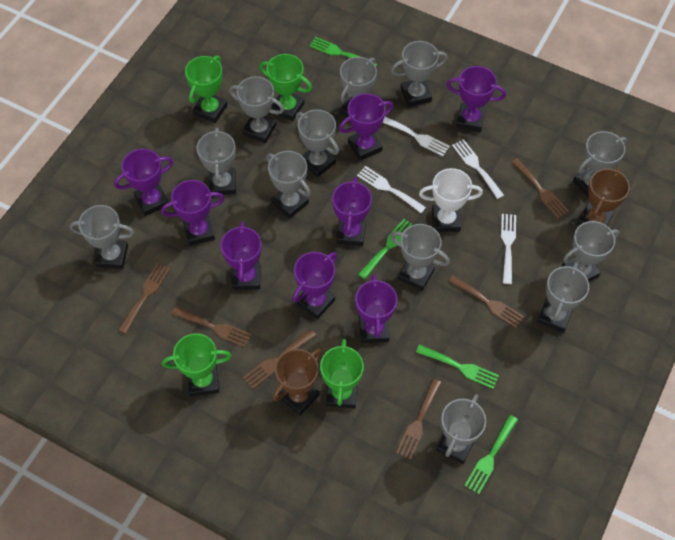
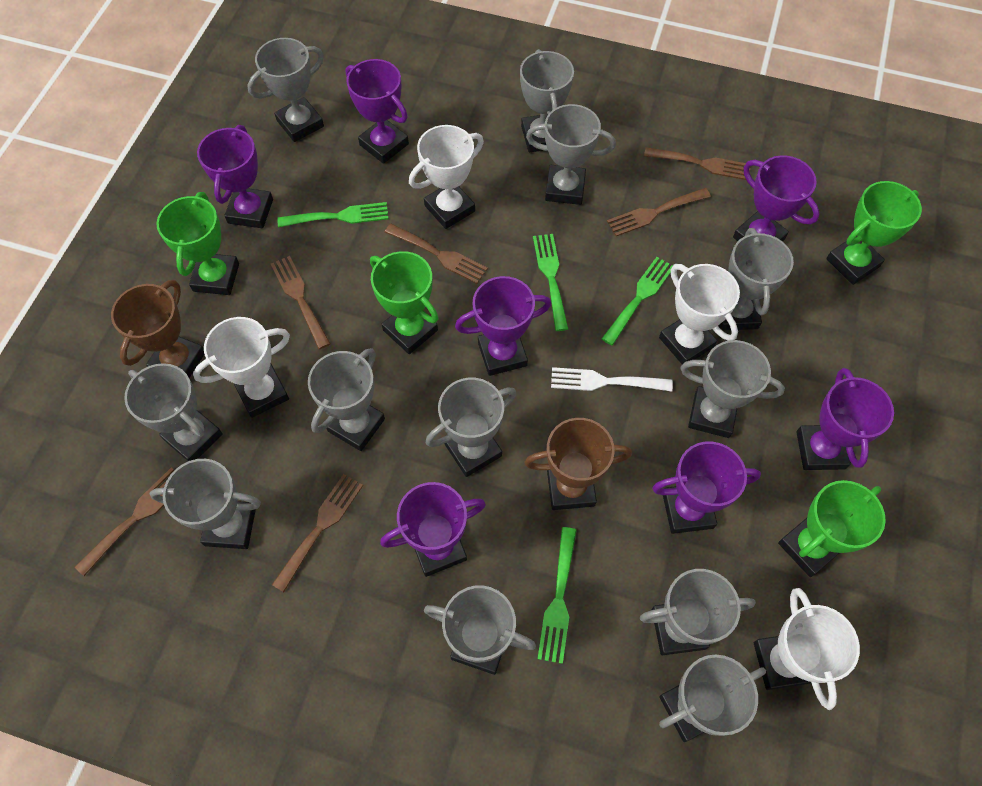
purple trophy: [114,149,173,216] [161,180,224,246] [220,222,262,290] [292,252,337,319] [332,178,372,246] [339,93,393,161] [355,274,397,343] [446,66,506,132] = 8 -> [197,125,273,228] [345,59,409,164] [380,482,486,577] [455,276,551,376] [652,441,761,534] [733,155,820,241] [797,368,894,470] = 7
white fork: [357,166,426,213] [383,116,450,156] [452,139,504,199] [501,214,516,284] = 4 -> [551,367,673,392] = 1
white trophy: [419,168,483,232] = 1 -> [193,317,290,418] [409,125,484,229] [659,264,740,365] [754,588,860,710] = 4

